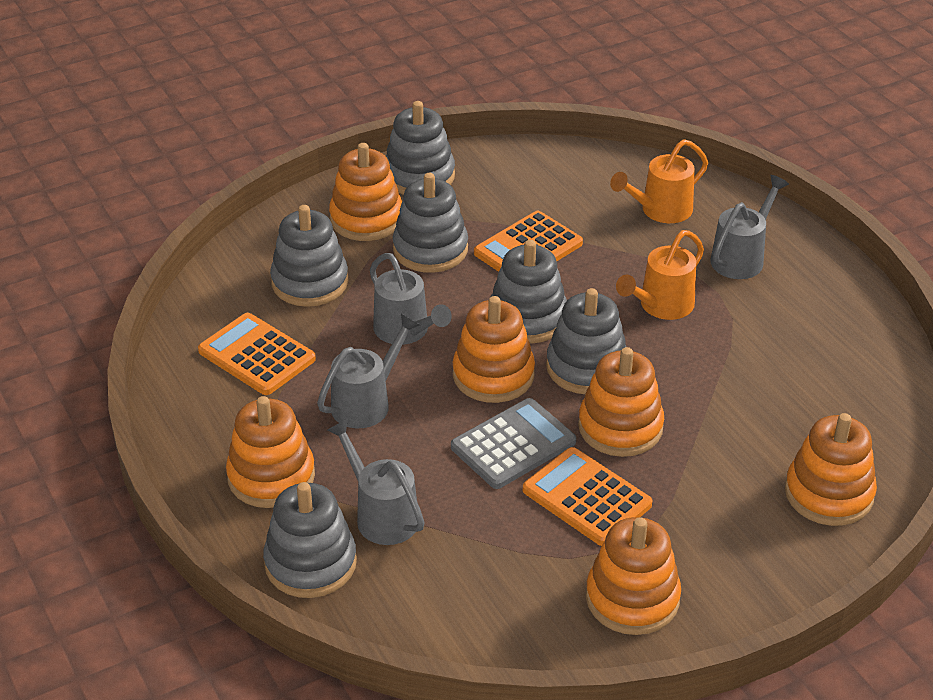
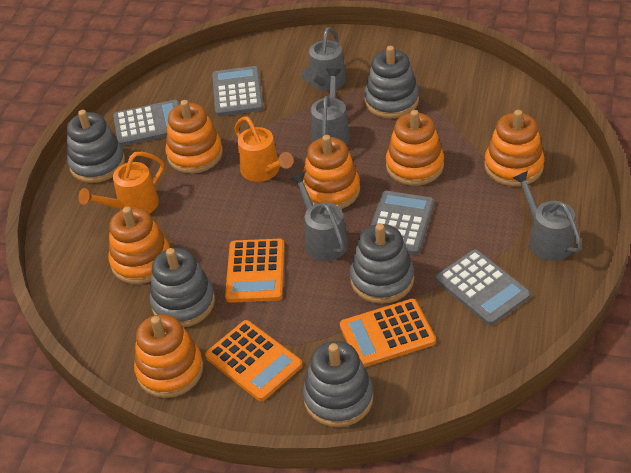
grey calculator: [451,398,576,489] = 1 -> [113,100,179,146] [212,66,263,116] [371,191,434,255] [436,249,531,325] = 4
grey stacking toy: [263,482,357,598] [270,205,348,307] [386,101,455,195] [393,173,468,273] [491,240,567,344] [546,288,626,394] = 6 -> [67,110,125,183] [149,248,215,327] [303,341,374,427] [350,223,414,304] [364,46,419,118] = 5

